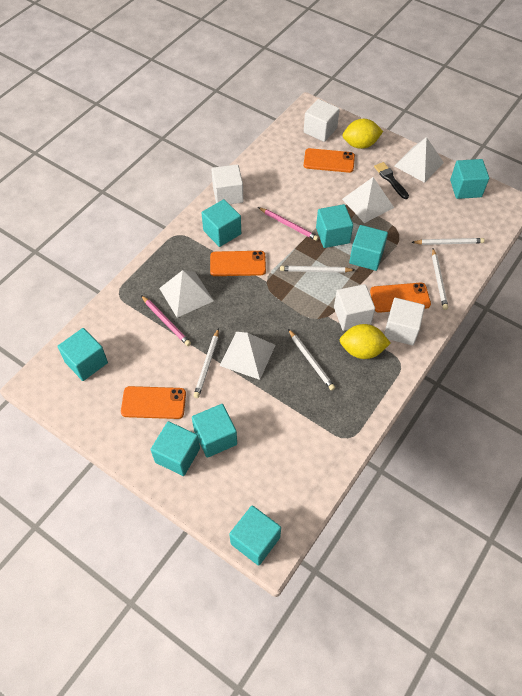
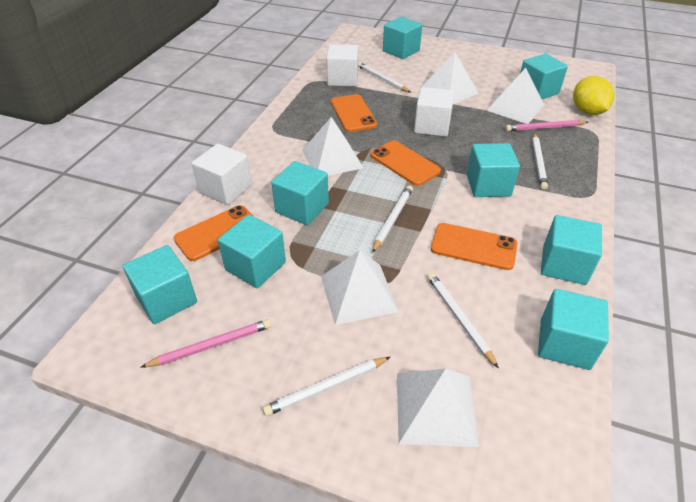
black brush: [374,162,409,199] = 1 -> none = 0
white cube: [211,164,243,204] [304,99,340,142] [334,284,375,331] [384,298,425,345] = 4 -> [192,144,252,205] [326,44,358,86] [414,87,454,137] = 3
white pyramid: [159,270,214,318] [220,332,275,380] [342,177,394,223] [395,137,444,183] = 4 -> [302,117,363,176] [321,250,399,325] [397,368,479,447] [422,52,479,104] [486,68,544,124] = 5
yellow lemon: [340,324,391,359] [343,119,383,149] = 2 -> [573,76,615,115] = 1

